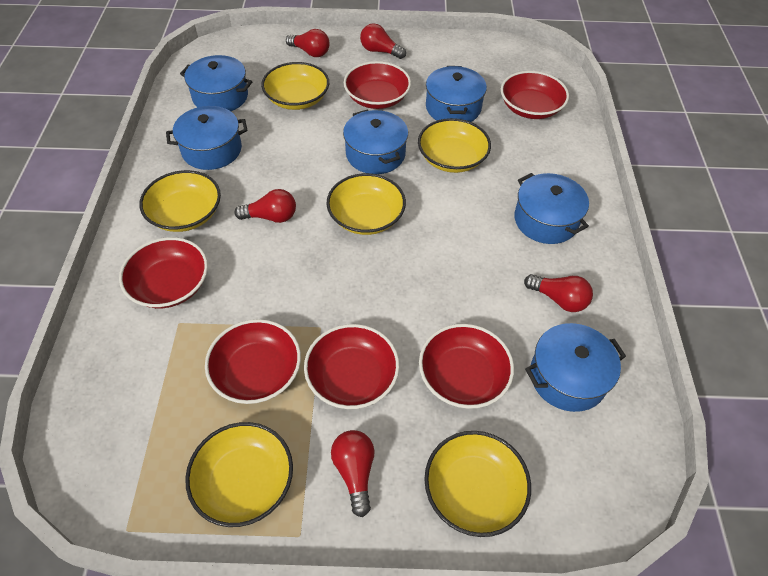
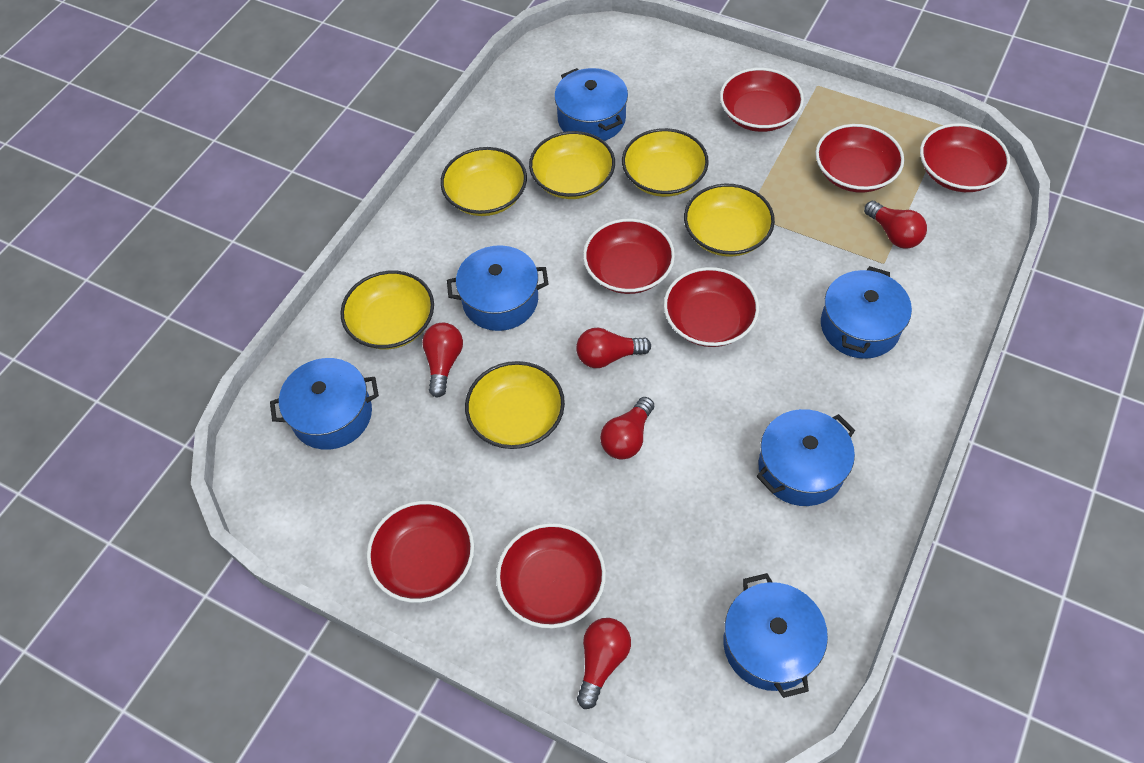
red bowl: [119,237,208,308] [205,319,301,404] [304,324,400,409] [344,61,411,109] [419,324,514,409] [501,71,569,119] = 6 -> [367,501,474,603] [496,523,606,629] [583,218,675,294] [664,267,759,347] [720,68,804,132] [816,124,904,193] [920,123,1010,192] = 7

